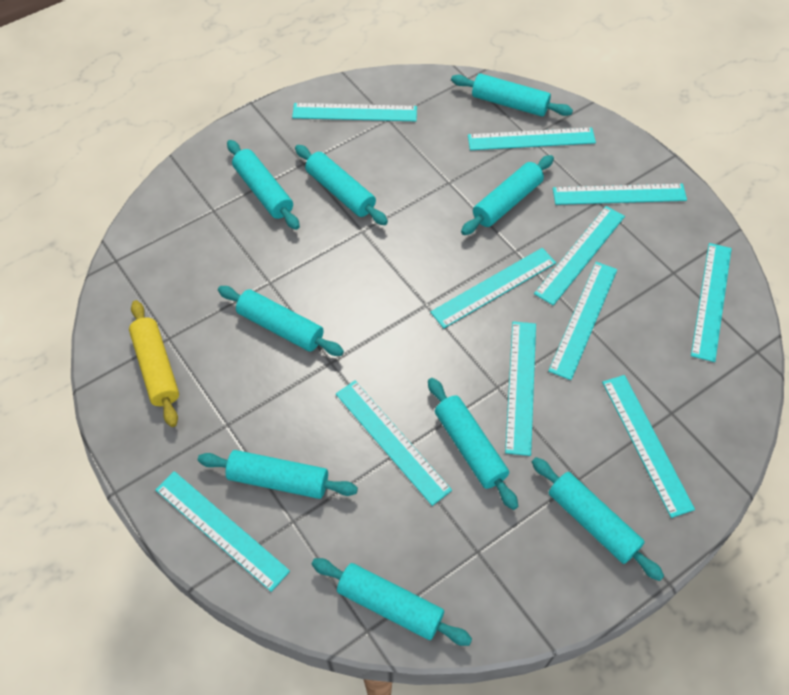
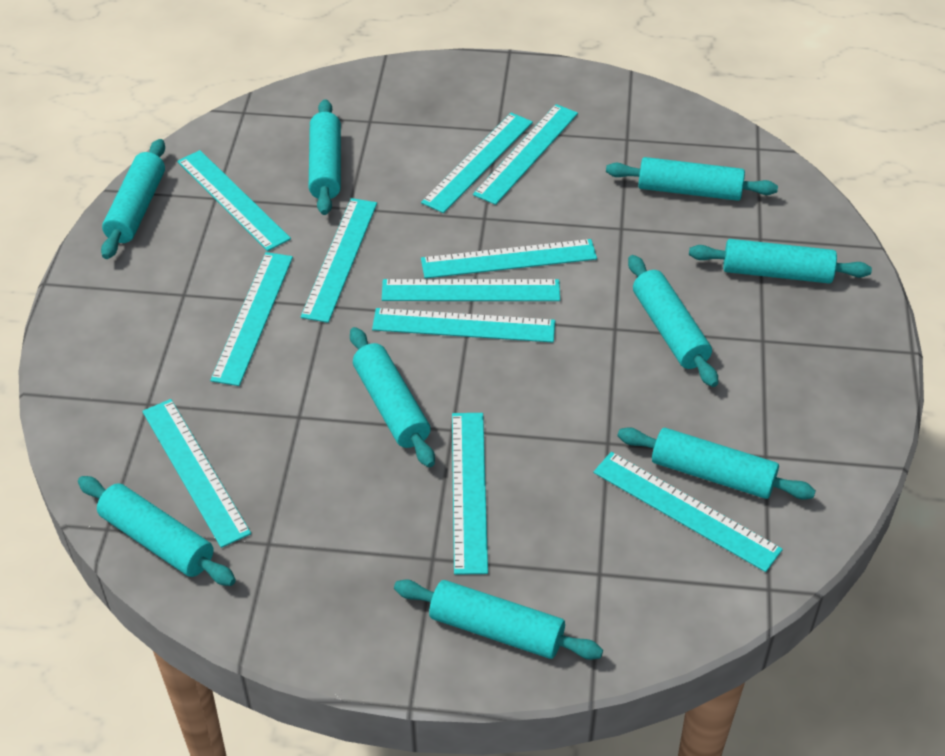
yellow rolling pin: [129,300,179,427] = 1 -> none = 0

